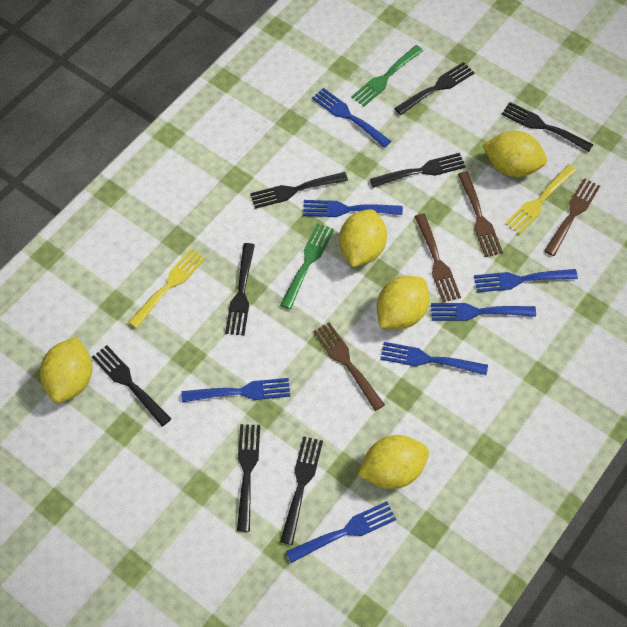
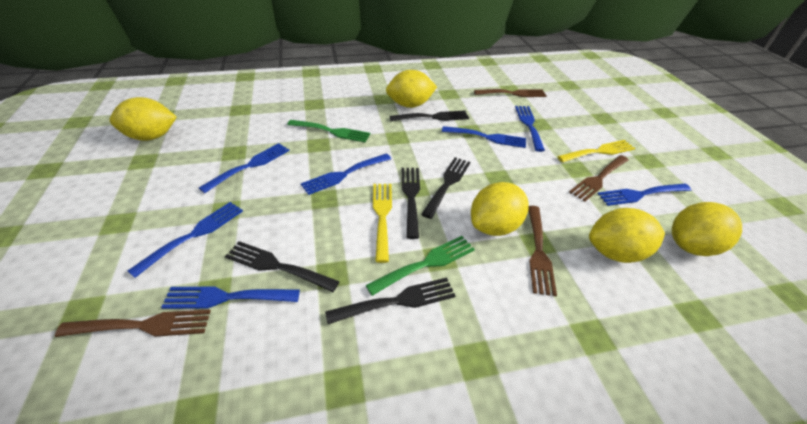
black fork: [92,345,171,427] [225,243,255,336] [237,424,260,532] [250,172,348,209] [280,436,323,545] [370,153,466,188] [394,62,475,115] [501,102,594,152] = 8 -> [225,241,340,292] [325,277,455,324] [389,110,469,121] [402,168,420,239] [421,157,470,219] = 5

